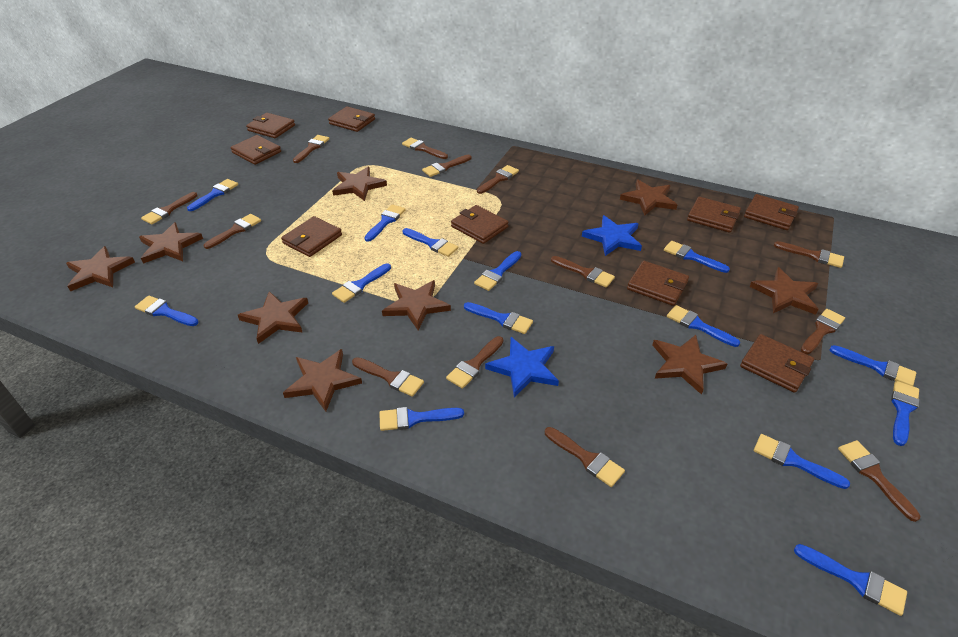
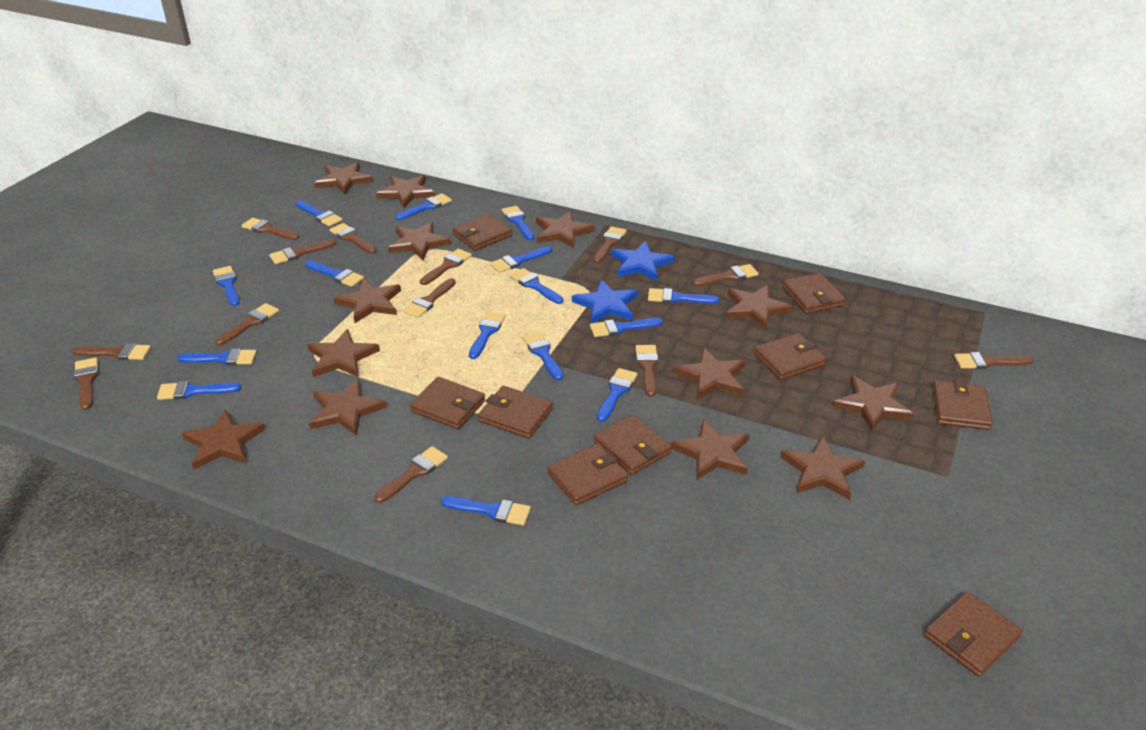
blue brush: [135,295,199,326] [187,179,238,211] [332,263,391,303] [364,204,406,242] [379,407,464,431] [403,228,458,257] [464,302,533,334] [474,251,521,291] [664,241,730,273] [667,305,740,347] [754,434,850,489] [794,544,907,616] [830,345,916,386] [891,381,919,446] = 14 -> [157,381,241,400] [177,349,257,365] [213,266,240,306] [295,200,342,227] [305,260,364,287] [395,193,452,220] [441,496,531,526] [469,312,505,359] [490,246,552,273] [502,206,534,240] [510,268,563,304] [523,332,563,380] [590,318,663,337] [597,368,637,422] [648,288,719,304] = 15
brown star: [66,246,135,291] [139,222,203,264] [238,291,308,344] [283,349,362,412] [332,167,387,201] [382,280,451,330] [620,179,677,216] [652,335,727,395] [750,267,819,315] = 9 -> [182,409,265,470] [307,329,380,377] [309,379,387,436] [314,162,373,194] [334,279,401,323] [376,175,435,208] [388,222,451,260] [536,211,595,248] [671,419,749,480] [673,347,746,400] [726,285,793,330] [781,436,865,500] [833,375,914,432] = 13

